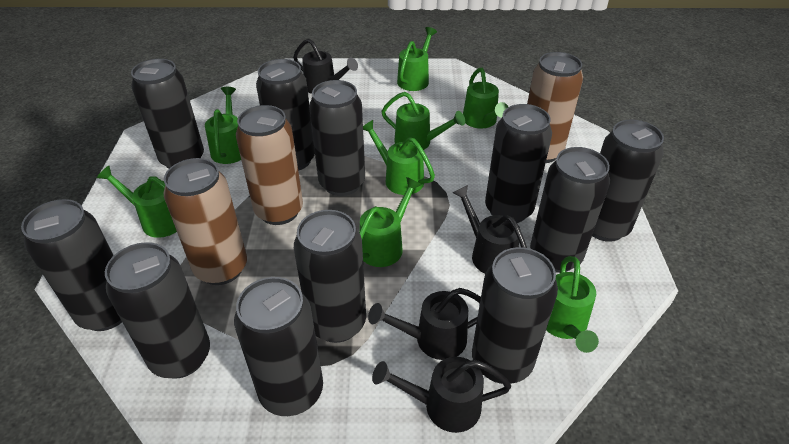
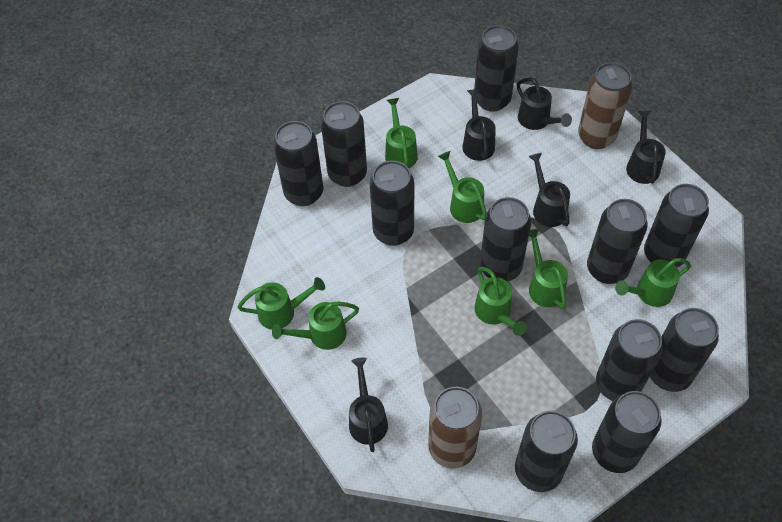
black watering can: [293,39,358,94] [368,288,481,360] [372,357,511,433] [453,185,527,273] = 4 -> [349,358,388,452] [462,89,496,161] [517,78,572,130] [528,153,570,227] [626,111,666,184] = 5
brown can: [163,158,247,285] [236,105,303,225] [527,52,583,163] = 3 -> [428,387,482,469] [578,62,632,149] = 2
green watering can: [97,166,177,238] [205,87,241,164] [359,177,422,267] [363,120,435,195] [381,92,465,150] [397,27,437,91] [463,68,508,129] [546,256,599,353] = 8 -> [238,277,325,329] [272,302,359,350] [385,98,418,168] [438,151,487,223] [474,267,527,336] [529,229,568,309] [615,258,691,307] = 7

